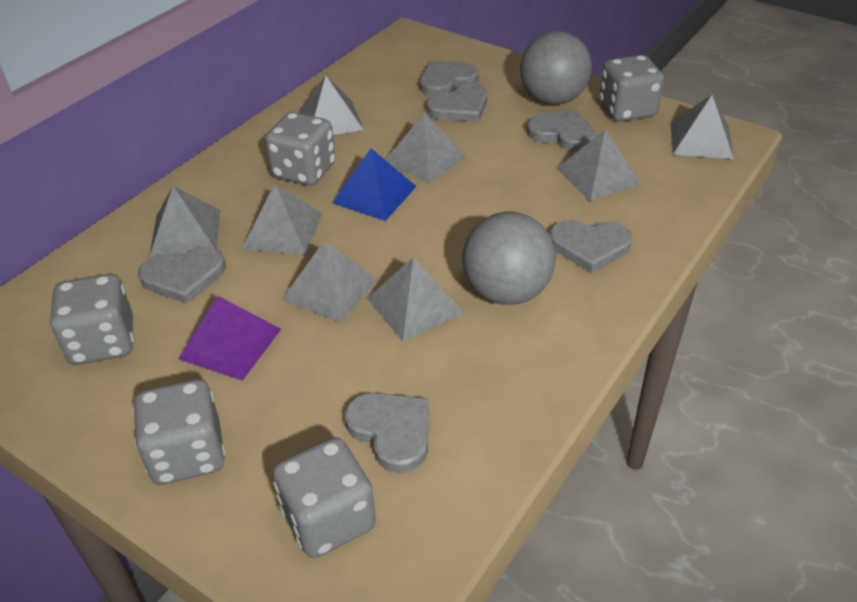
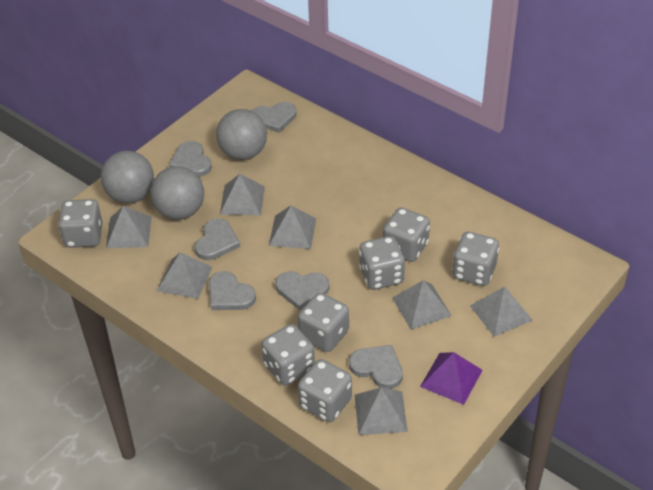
blue pyramid: [332,148,417,221] = 1 -> none = 0
grey ball: [462,212,556,305] [520,31,592,105] = 2 -> [101,151,154,203] [151,166,204,220] [216,109,267,160] = 3
grey dice: [50,274,134,365] [133,379,225,485] [265,112,335,186] [273,437,376,558] [599,55,664,122] = 5 -> [58,199,103,248] [262,324,315,386] [298,293,349,352] [298,359,352,422] [359,236,405,290] [383,207,430,262] [452,232,499,286] = 7
grey pyramid: [149,186,220,257] [242,184,322,255] [281,242,378,323] [299,75,364,135] [367,257,464,341] [386,113,467,184] [556,130,642,201] [670,95,734,159] = 8 -> [106,206,152,248] [157,252,212,299] [220,174,265,216] [269,206,316,249] [355,387,408,435] [392,280,452,330] [470,286,532,337] = 7

